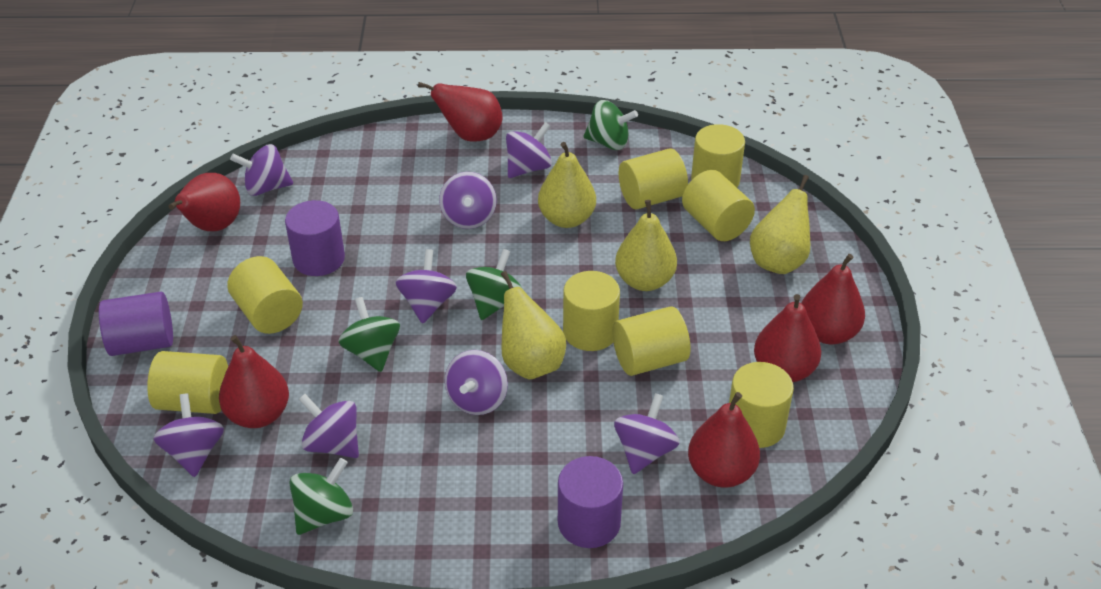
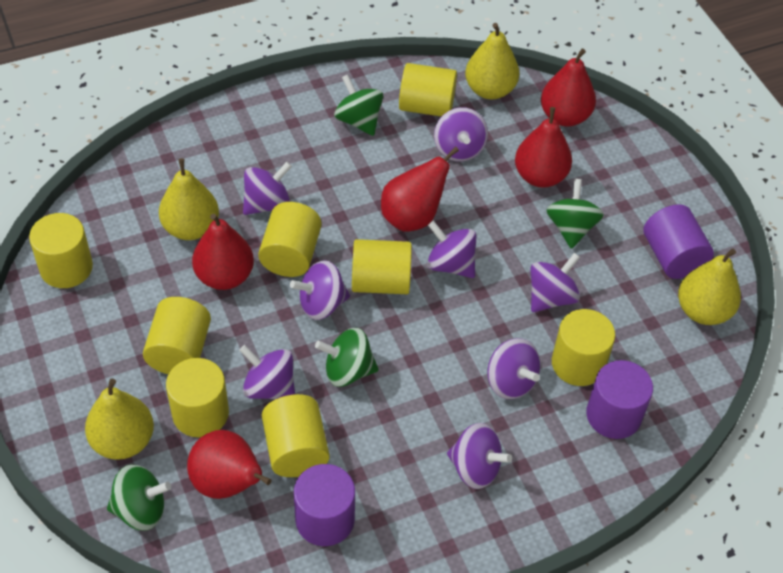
red pear: [169,173,240,231] [219,335,289,428] [418,82,503,142] [688,392,760,488] [754,294,821,382] [801,254,865,345] = 6 -> [187,430,272,499] [192,214,254,290] [381,147,459,232] [515,107,572,188] [541,48,596,127] = 5

